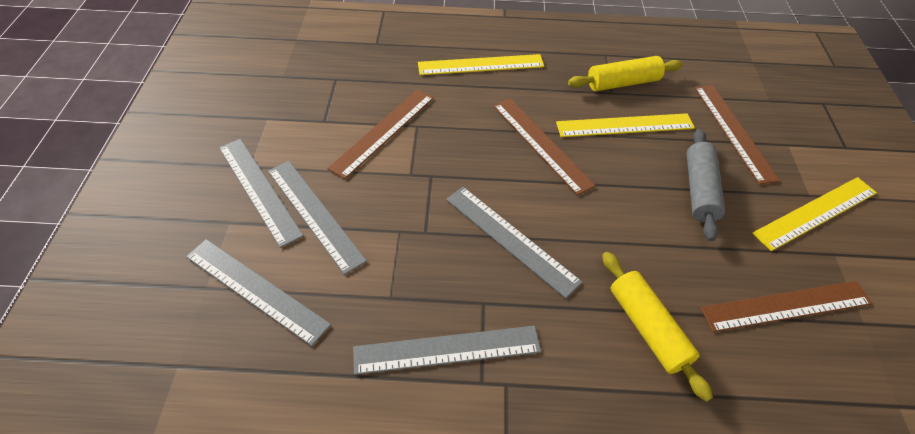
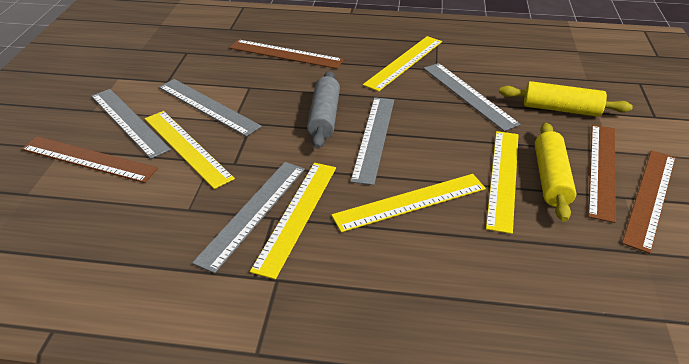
yellow ruler: [418,54,544,75] [556,113,695,137] [752,177,877,251] = 3 -> [144,111,235,189] [250,163,336,279] [331,174,486,232] [363,36,442,92] [486,131,519,234] = 5

